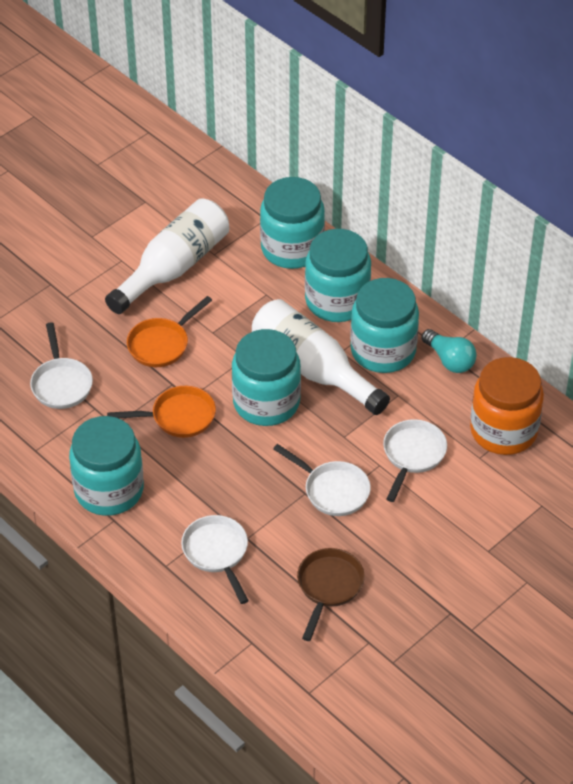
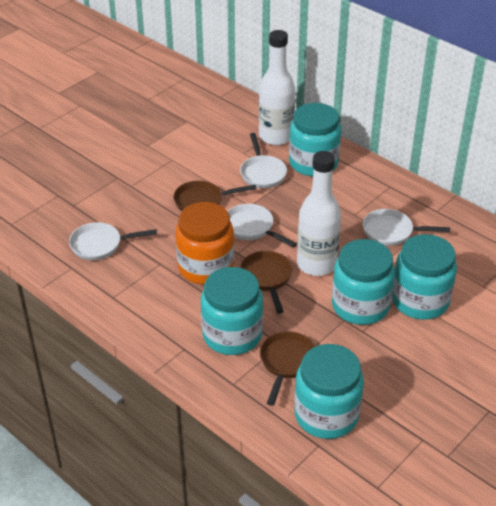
brown pan: [297,548,365,641] = 1 -> [173,180,256,211] [240,251,292,314] [260,331,315,406] = 3
orange pan: [107,386,216,438] [127,296,212,367] = 2 -> none = 0
turquoise light bulb: [422,329,477,373] = 1 -> none = 0

